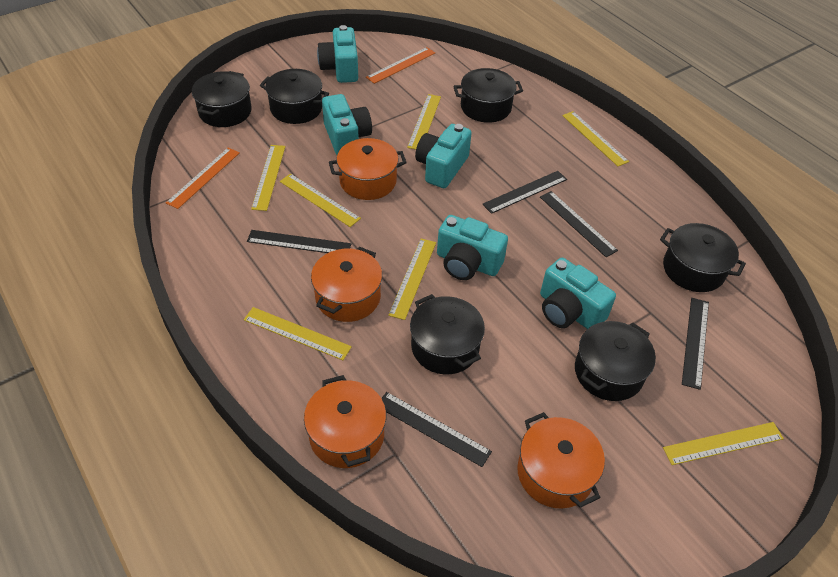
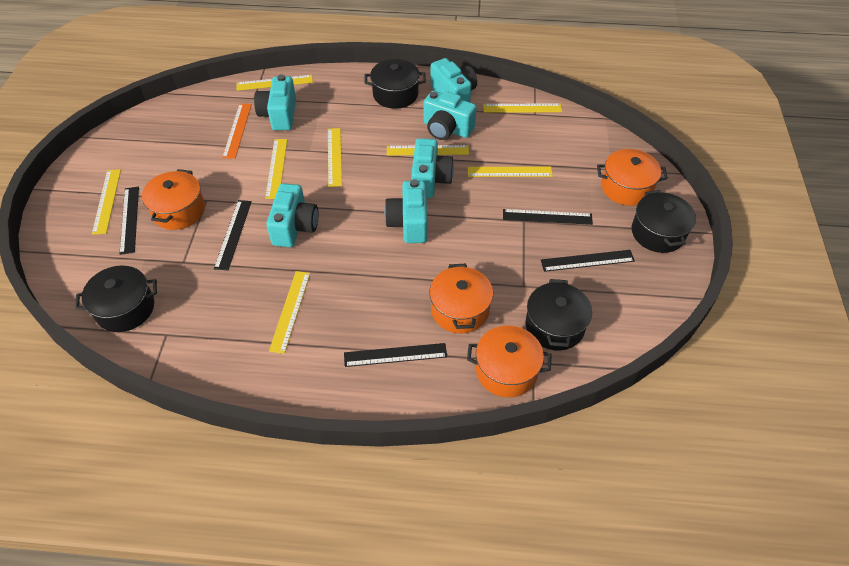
black pot: [192,71,252,127] [260,69,329,124] [410,294,485,374] [453,68,523,123] [575,321,656,401] [660,223,746,292] = 6 -> [75,266,157,332] [365,59,426,109] [525,279,592,351] [632,190,696,253] = 4
orange ruler: [166,148,240,209] [366,47,435,84] = 2 -> [222,104,252,159] = 1
turquoise camera: [317,25,358,83] [322,94,372,155] [415,124,472,188] [437,215,508,280] [540,258,616,329] = 5 -> [254,74,296,130] [266,183,318,247] [384,179,428,243] [411,138,454,198] [424,91,477,140] [430,58,477,102] = 6
yellow ruler: [244,307,352,360] [251,145,285,211] [280,174,361,227] [388,238,436,320] [407,94,441,150] [562,111,629,166] [663,422,784,465] = 7 -> [92,169,121,235] [236,75,313,91] [265,139,287,199] [269,271,310,354] [328,128,342,187] [387,145,469,156] [468,167,553,177] [483,104,562,113] = 8

